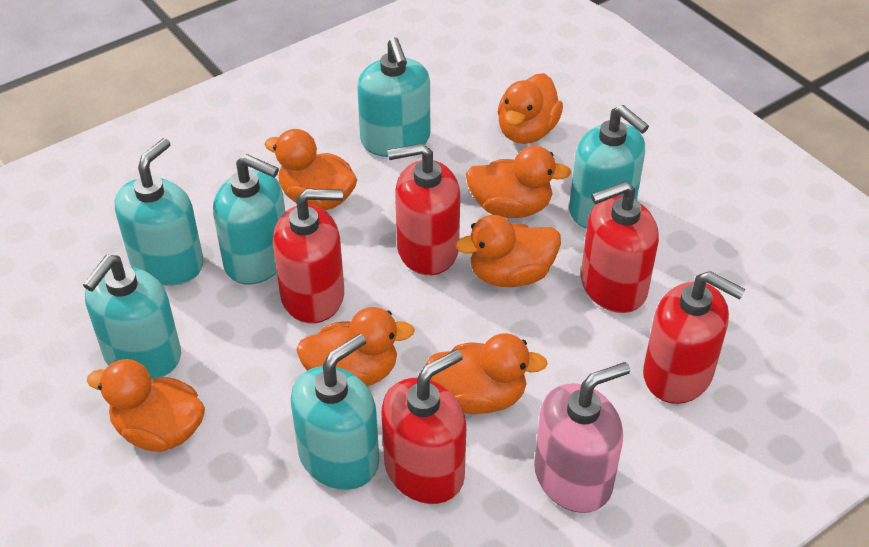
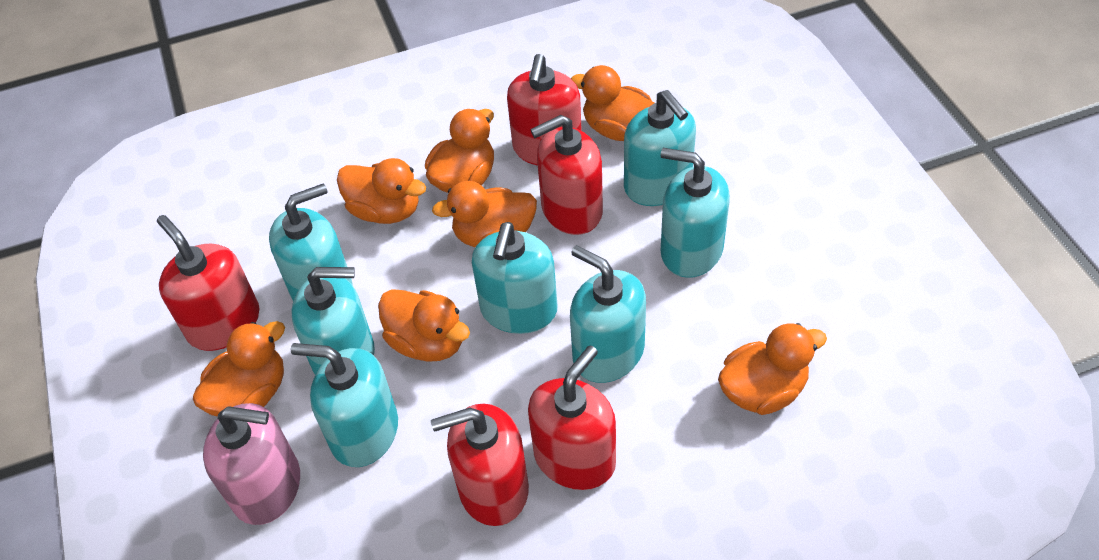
turquoise soap dispenser: [83,255,181,380] [115,138,204,286] [213,154,285,284] [291,334,379,490] [357,37,430,157] [569,105,649,228] = 6 -> [269,183,353,301] [291,343,398,467] [292,267,375,375] [472,222,558,334] [570,245,646,383] [624,90,696,206] [661,148,730,278] = 7

